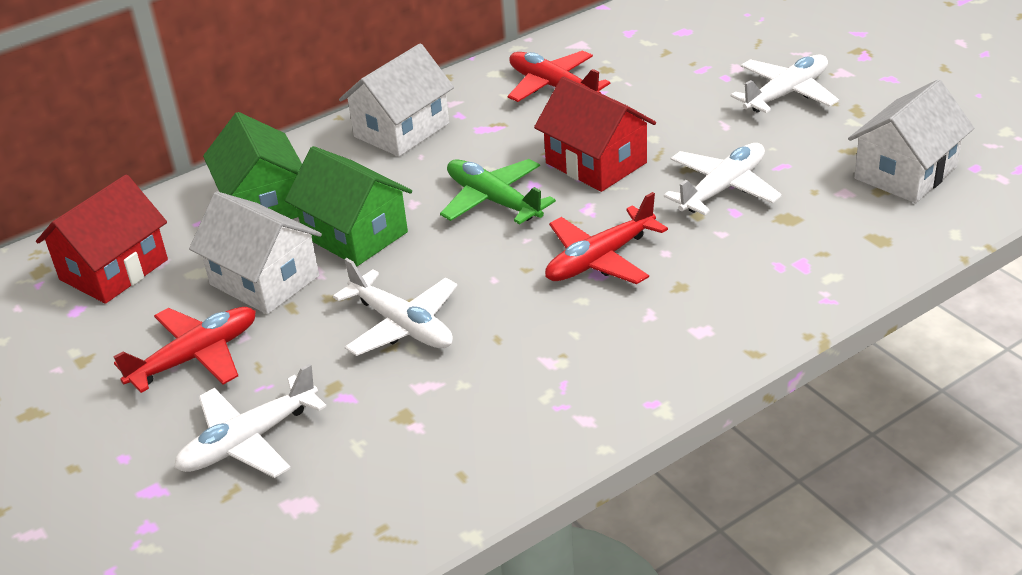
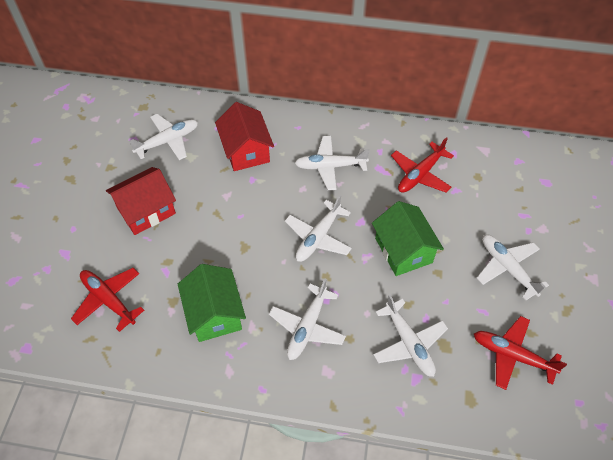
green plane: [440,159,556,224] = 1 -> none = 0
white house: [189,191,322,314] [339,44,454,157] [848,79,974,203] = 3 -> none = 0
white plane: [174,363,327,478] [333,258,458,356] [664,143,782,215] [730,54,839,113] = 4 -> [129,114,198,160] [269,279,346,360] [285,195,352,262] [295,136,370,190] [373,295,448,377] [477,235,549,301] = 6

